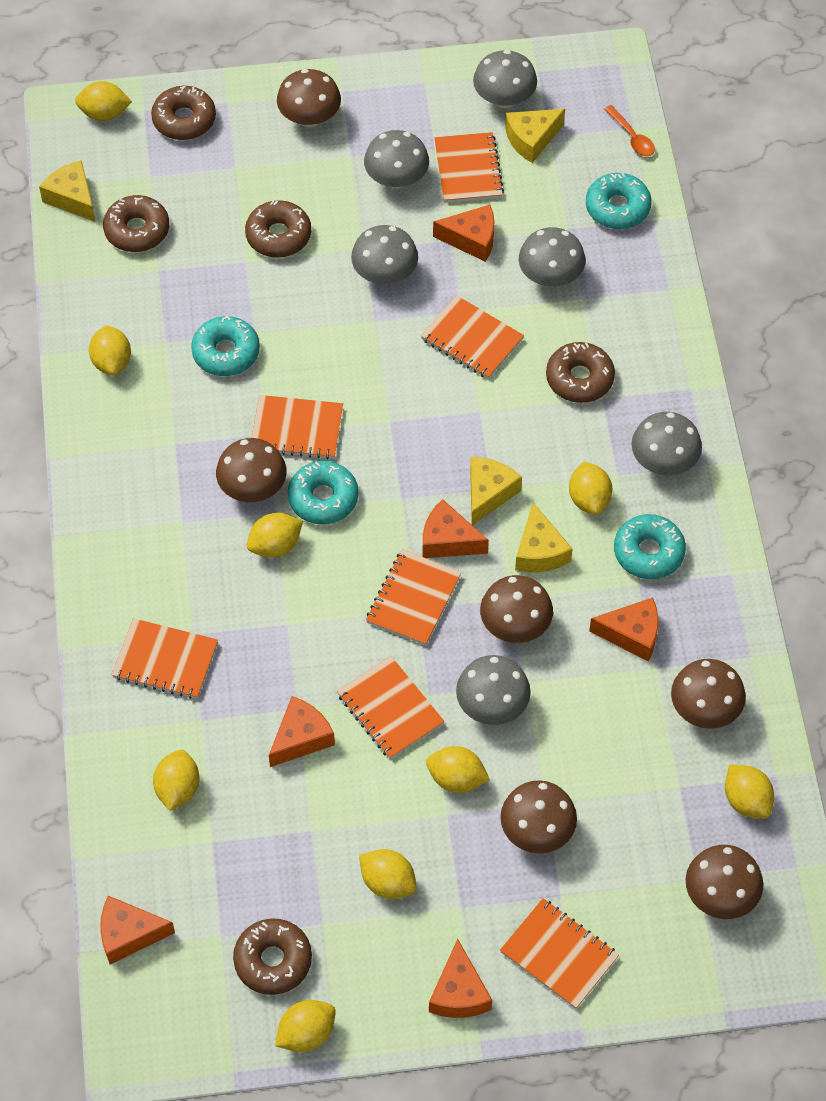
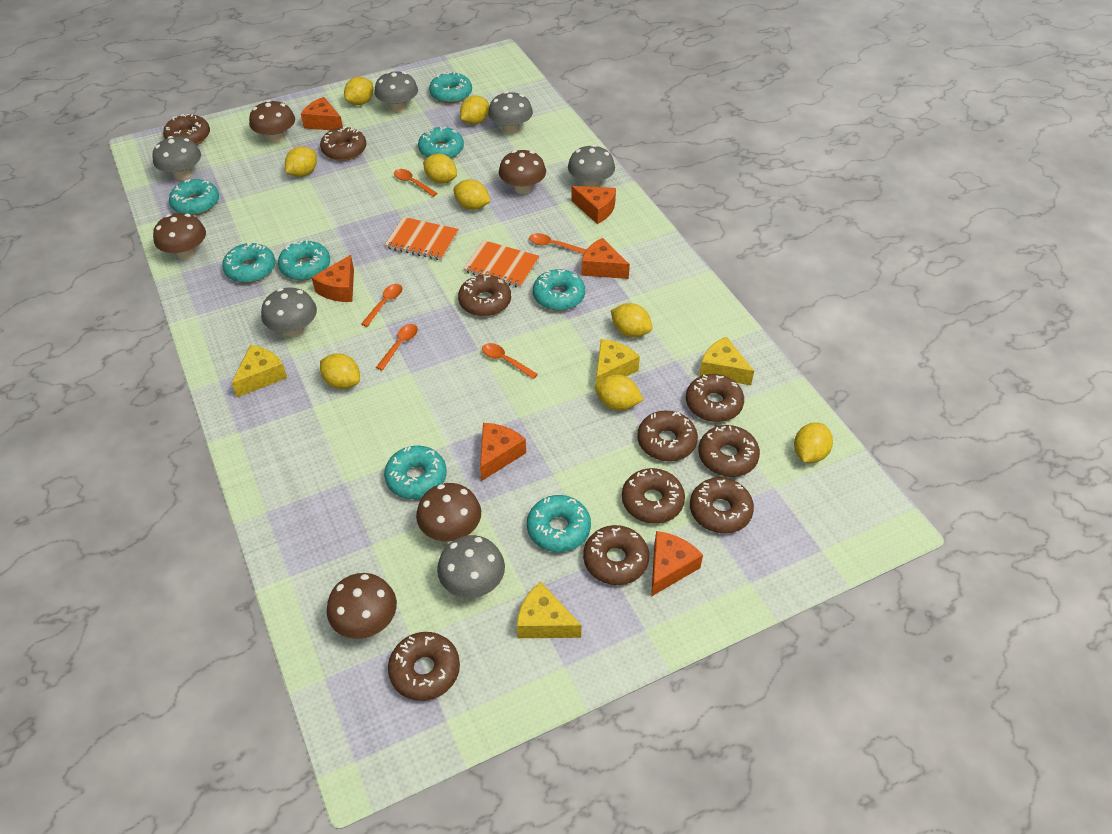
brown donut: [103,195,169,252] [151,86,216,140] [233,918,312,995] [245,200,311,258] [546,342,615,403] = 5 -> [163,114,210,145] [320,127,366,161] [388,632,460,701] [458,275,511,316] [583,525,649,585] [622,468,685,524] [637,410,698,461] [686,374,744,422] [690,477,754,534] [698,425,760,477] = 10
brown mushroom: [216,438,287,502] [277,69,341,127] [480,575,553,643] [500,780,577,853] [671,659,746,729] [686,845,763,919] = 6 -> [153,213,206,259] [249,100,295,143] [327,573,397,639] [416,483,481,541] [499,150,546,194] = 5
orange notebook: [112,618,218,699] [252,395,343,459] [337,656,445,759] [366,549,462,646] [421,295,524,379] [434,132,504,203] [500,898,619,1009] = 7 -> [385,217,459,260] [463,240,540,288] = 2
orange spoon: [604,105,655,156] = 1 -> [361,284,403,327] [376,324,418,370] [394,169,437,197] [482,343,538,379] [529,233,586,254] = 5
turquoise donut: [191,316,260,376] [288,461,358,525] [586,173,652,229] [614,514,686,579] = 4 -> [169,179,219,216] [222,242,275,283] [278,240,330,281] [384,446,447,499] [418,127,464,159] [429,72,472,103] [527,495,591,552] [533,269,585,311] = 8

